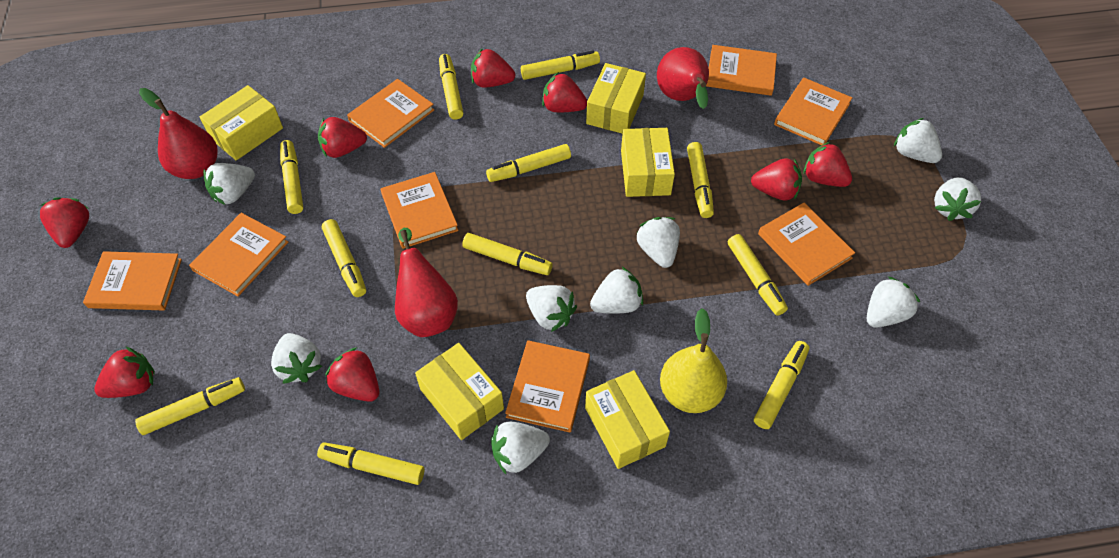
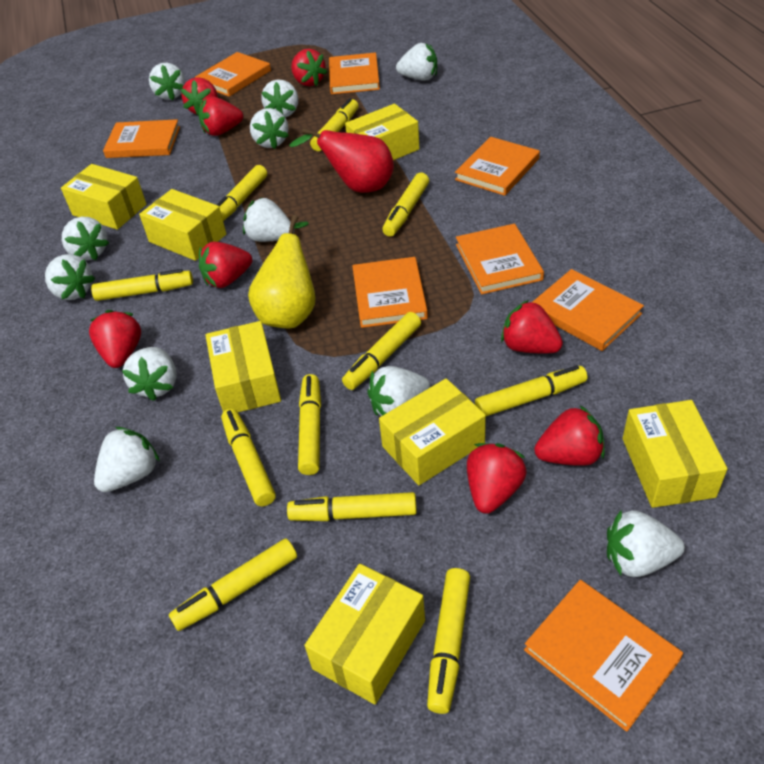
red pear: [139,88,218,179] [395,228,458,337] [657,47,709,109] = 3 -> [289,128,394,193] = 1
white strawberry: [203,163,255,205] [271,333,322,384] [491,422,550,474] [526,285,577,332] [590,266,643,314] [636,217,680,268] [867,276,920,328] [894,118,942,163] [934,177,981,221] = 9 -> [45,254,96,300] [62,217,109,260] [94,427,160,492] [122,347,177,401] [149,63,185,100] [243,198,294,242] [250,108,289,149] [261,79,298,117] [367,366,430,416] [396,43,437,81] [607,510,685,577] = 11
yellow box: [200,85,283,161] [415,343,504,440] [585,370,670,469] [586,63,646,134] [621,128,675,197] = 5 -> [61,164,146,230] [139,189,226,261] [205,321,281,412] [305,564,425,705] [345,104,419,160] [379,379,486,485] [623,400,727,508] = 7

